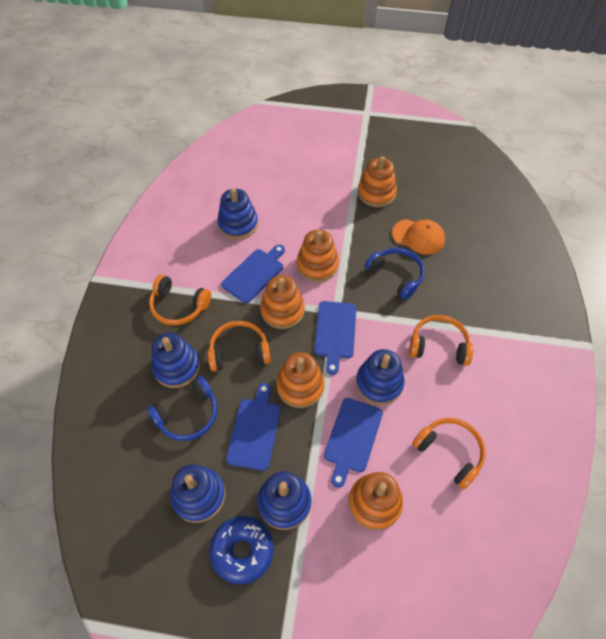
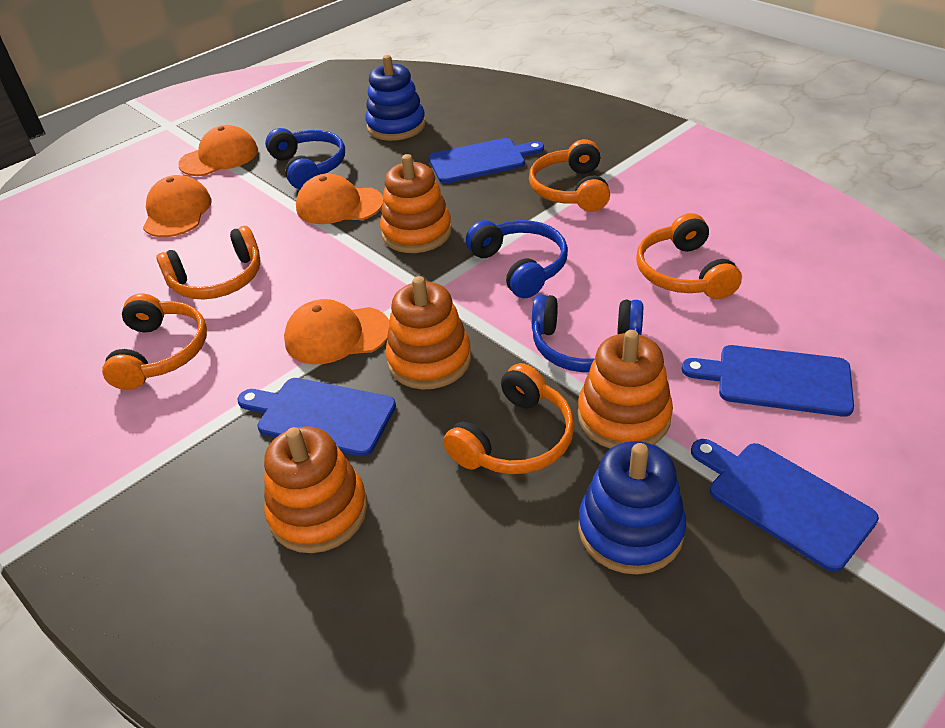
blue donut: [210,516,274,584] = 1 -> none = 0
blue headphones: [147,376,217,441] [365,247,425,300] = 2 -> [265,128,345,189] [466,220,568,298] [532,294,643,372] = 3
blue stacking toy: [151,333,200,388] [170,464,225,523] [217,188,258,239] [258,471,311,530] [356,349,405,405] = 5 -> [365,55,426,141] [578,441,686,575] = 2
orange cap: [392,219,445,255] = 1 -> [143,175,212,237] [178,125,258,176] [284,299,390,365] [296,174,384,224] = 4
orange headphones: [149,275,211,325] [208,320,271,372] [409,315,473,366] [412,418,486,490] = 4 -> [102,294,207,390] [156,226,261,300] [443,363,575,474] [529,139,610,212] [636,213,742,299] = 5
orange stacking toy: [260,275,305,329] [276,352,324,408] [297,230,339,282] [349,472,403,531] [358,156,397,207] = 5 -> [264,427,368,553] [380,154,452,253] [385,276,471,389] [578,330,673,449] = 4

